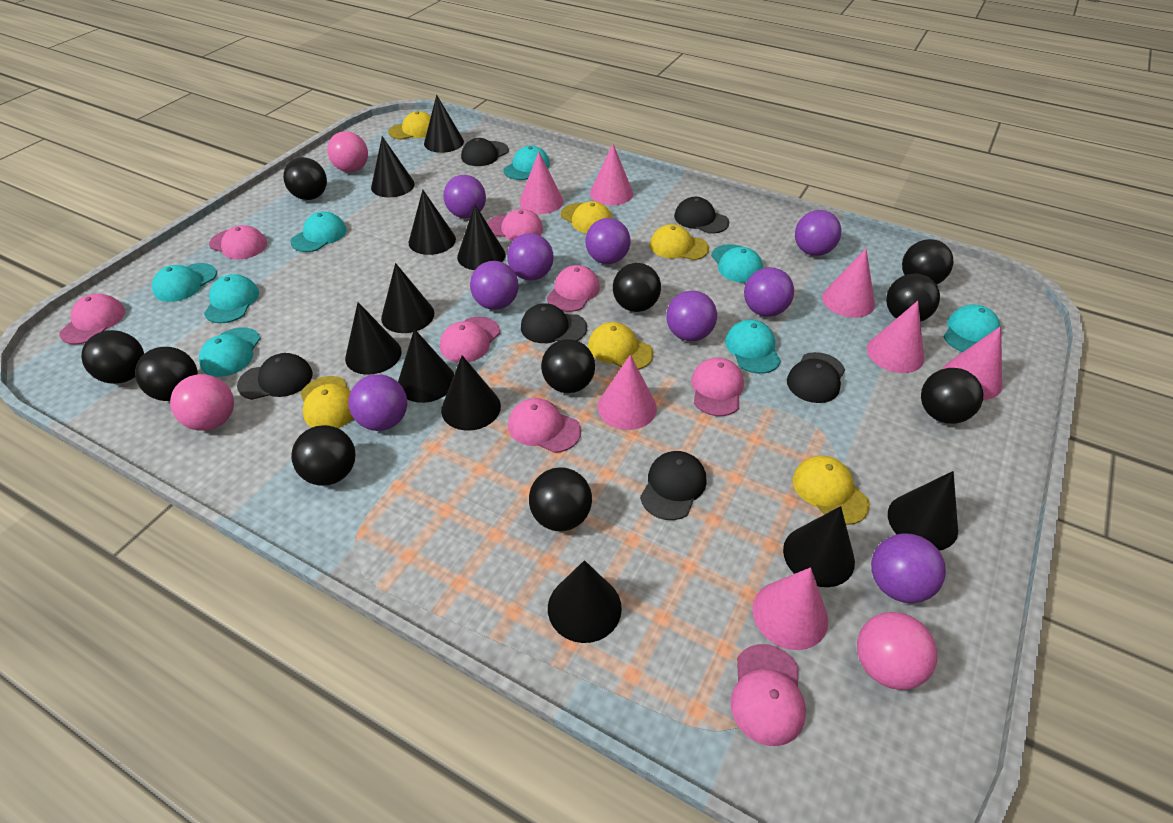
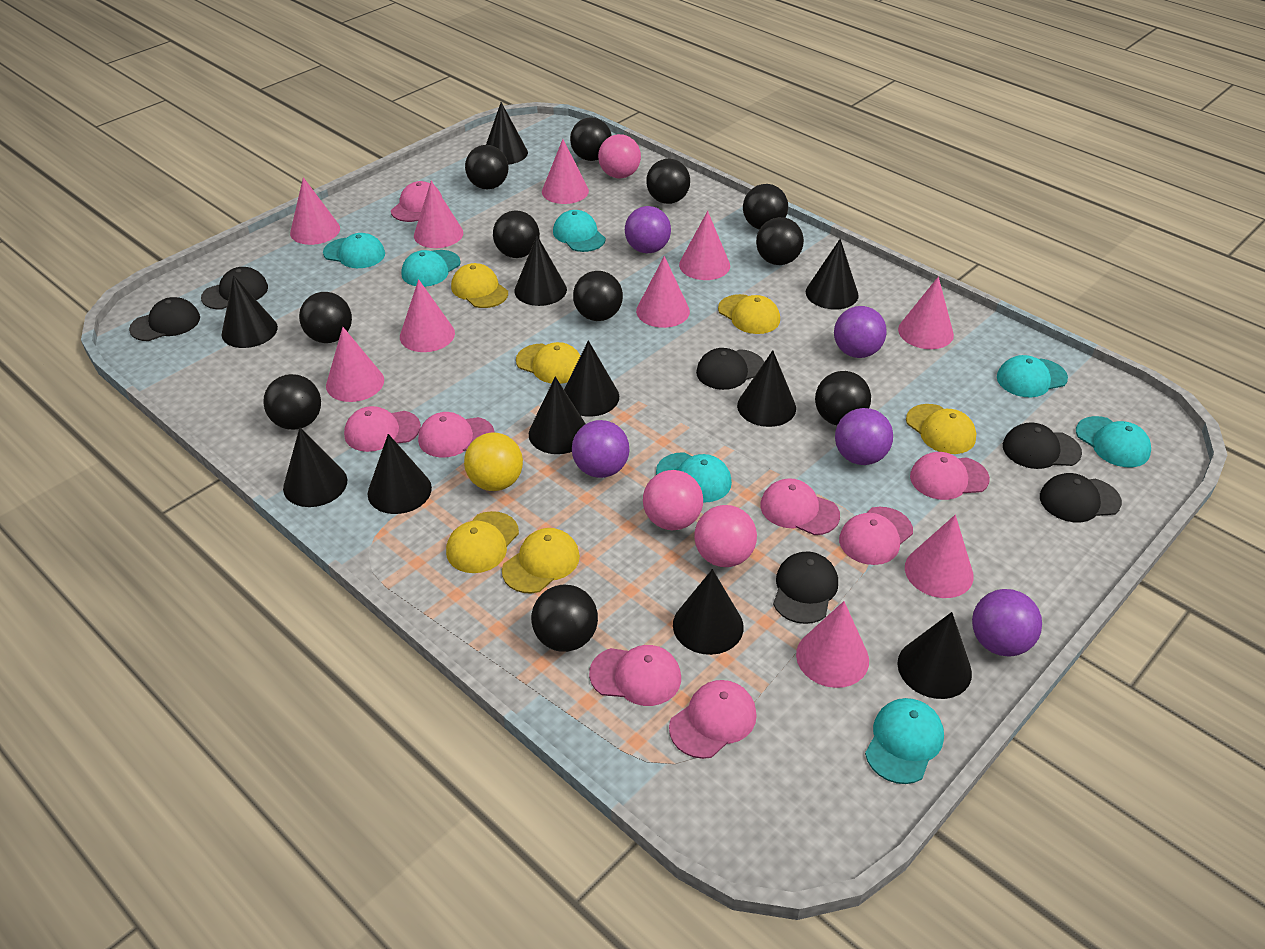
black ball: [81,330,144,384] [135,347,198,401] [283,157,327,200] [291,425,355,486] [529,467,592,531] [541,339,595,393] [613,263,661,312] [886,273,940,322] [902,239,953,285] [921,368,983,424] = 10 -> [263,374,321,430] [299,292,352,343] [465,145,509,189] [493,210,540,258] [531,585,598,652] [570,117,612,161] [573,271,623,321] [646,159,690,204] [743,184,788,230] [756,217,804,265] [815,371,871,425] = 11
pink cone: [519,152,563,214] [590,144,633,205] [598,355,657,430] [752,567,828,650] [822,249,875,318] [867,301,924,373] [943,326,1002,400] = 7 -> [290,177,340,245] [326,327,384,402] [400,279,455,352] [414,181,463,248] [542,139,589,204] [636,256,690,328] [679,211,730,280] [796,601,869,688] [898,276,954,349] [905,515,974,598] = 10
purple ball: [348,374,407,431] [443,175,486,218] [470,261,519,310] [507,233,554,280] [586,218,630,264] [666,290,717,341] [744,267,794,317] [795,210,841,256] [871,533,946,603] = 9 -> [572,420,630,478] [625,206,671,254] [834,306,887,358] [835,408,893,465] [972,589,1042,656] = 5
turquoise cap: [152,263,217,302] [199,327,261,377] [204,274,259,323] [291,211,347,252] [503,146,550,180] [711,244,763,283] [725,320,781,374] [943,304,1000,352] = 8 -> [323,233,385,268] [401,250,461,287] [553,210,606,252] [656,452,732,503] [865,698,944,784] [997,355,1068,397] [1076,416,1151,467] = 7
yellow ball: none = 0 -> [464,433,523,491] = 1

